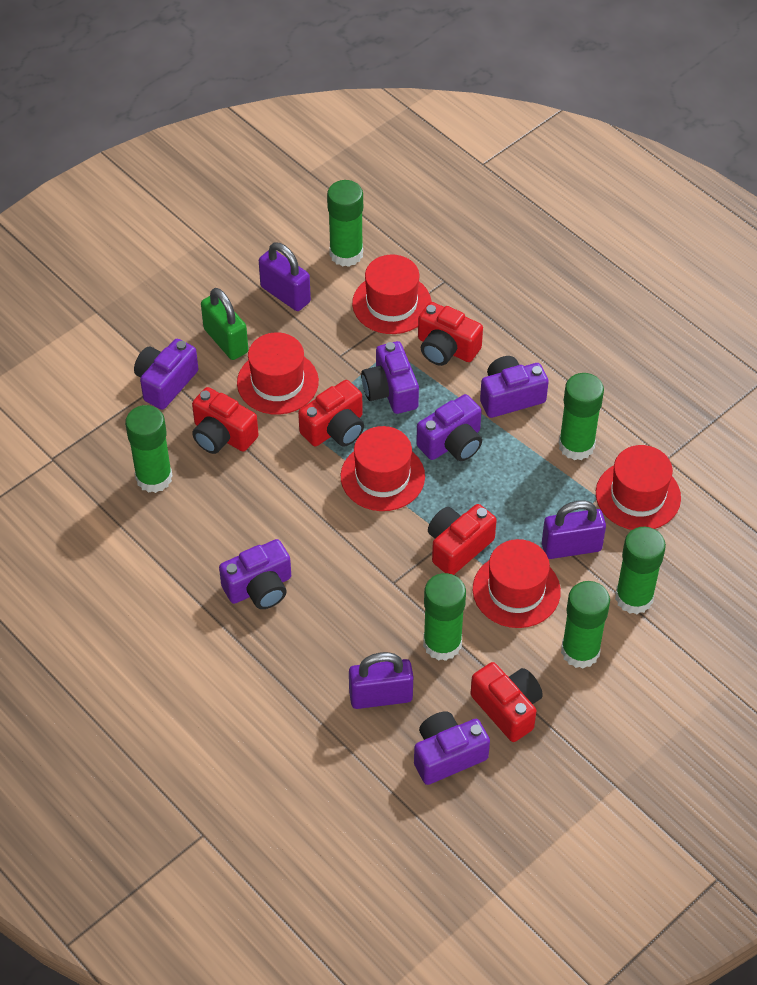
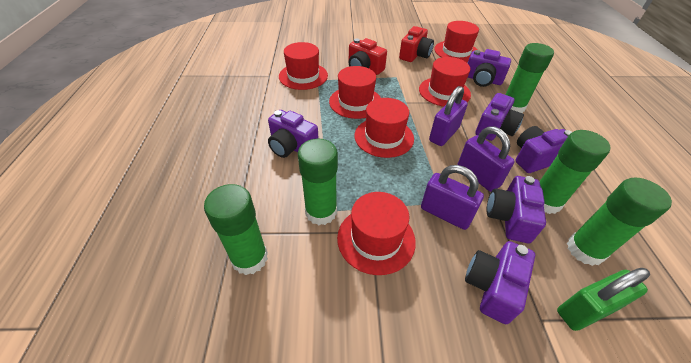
green glue stick: [125,405,173,493] [327,180,363,267] [423,573,466,661] [559,373,604,460] [561,581,610,669] [615,527,666,614] = 6 -> [204,184,268,275] [298,139,338,225] [505,43,554,113] [539,130,611,214] [567,177,672,266] = 5
red camera: [192,387,258,454] [298,380,364,447] [418,302,483,366] [428,504,497,575] [470,662,543,742] = 5 -> [349,38,387,75] [399,26,434,62] = 2
red hat: [237,332,319,415] [341,426,425,511] [352,255,432,334] [473,539,561,628] [596,445,681,530] = 5 -> [279,42,328,90] [329,66,381,119] [337,192,416,275] [354,98,414,158] [419,57,471,107] [434,21,479,62] = 6

